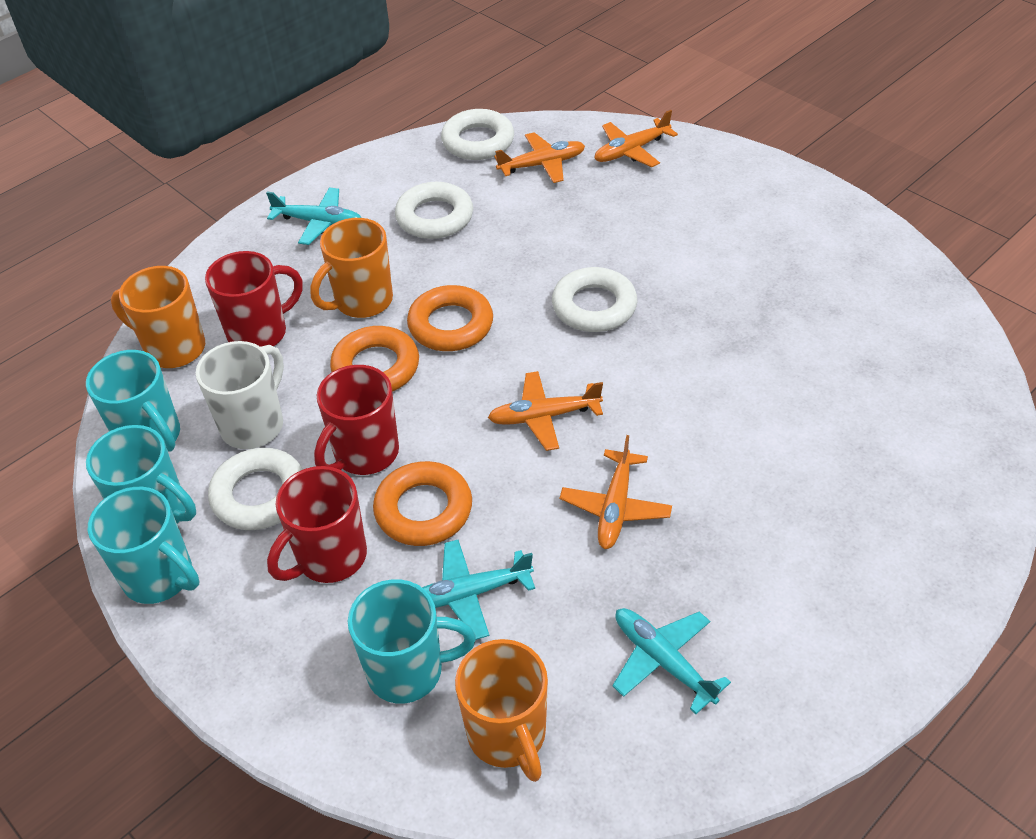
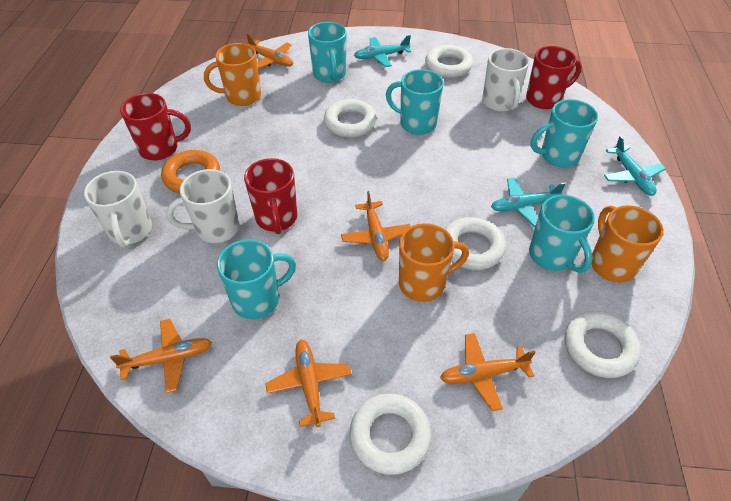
orange plane: [488,371,603,451] [494,132,585,183] [560,435,672,549] [594,110,678,167] = 4 -> [110,319,212,393] [246,34,293,69] [265,340,352,427] [341,191,411,261] [440,333,536,411] = 5
orange ring: [330,326,419,392] [373,461,472,546] [407,285,493,351] = 3 -> [161,150,220,193] = 1
turquoise mug: [86,350,180,452] [86,425,196,524] [88,487,199,604] [348,579,476,704] = 4 -> [217,239,296,319] [308,22,346,83] [386,69,443,135] [529,195,595,273] [531,99,598,167] = 5
white mug: [196,341,284,449] = 1 -> [84,171,152,248] [166,169,239,243] [482,48,529,112] = 3
white ring: [208,448,303,530] [395,182,473,239] [441,109,514,160] [552,267,637,332] = 4 -> [324,99,377,138] [350,394,431,475] [425,45,473,78] [445,217,506,270] [565,311,641,378] = 5

